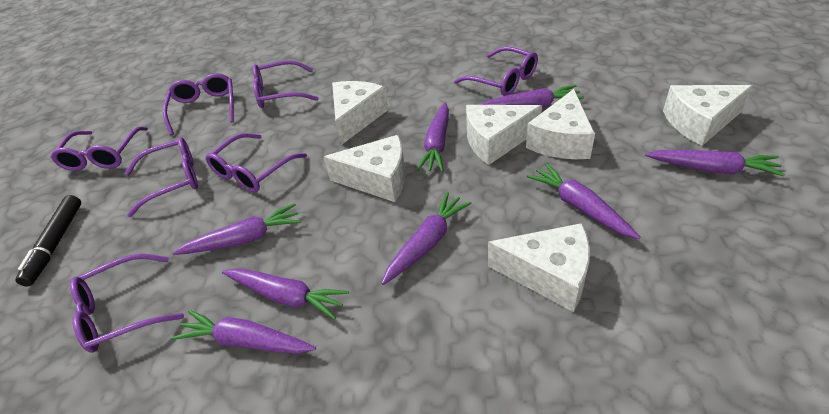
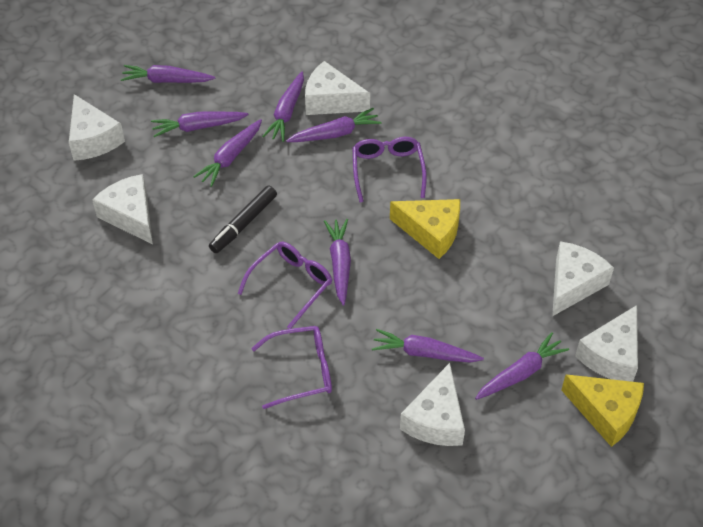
purple glasses: [51,127,148,171] [70,254,184,353] [125,137,198,217] [163,73,234,135] [206,133,307,192] [253,60,319,108] [454,46,538,96] = 7 -> [238,242,332,329] [251,326,332,409] [352,137,427,202] = 3
yellow cheese: none = 0 -> [390,199,460,259] [561,374,644,447] = 2

